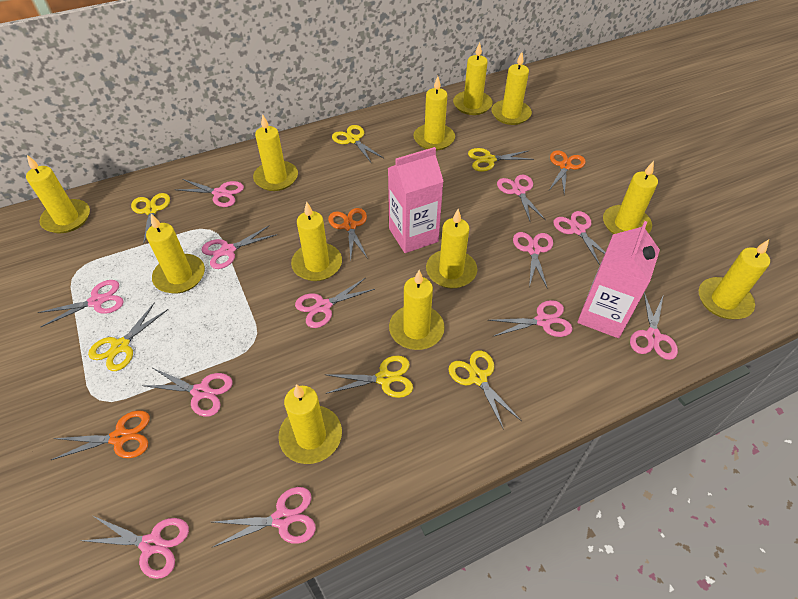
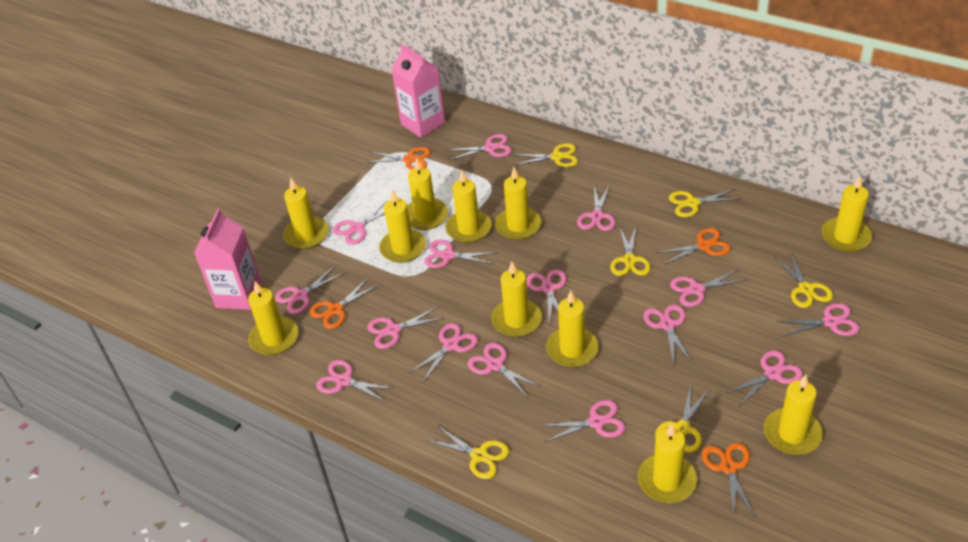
orange scissors: [51,410,150,460] [328,208,368,260] [549,150,586,194] = 3 -> [309,278,379,329] [366,147,431,170] [656,228,730,265] [702,443,755,517] = 4
pink scissors: [37,280,124,328] [81,516,189,579] [141,368,232,417] [175,179,244,207] [201,225,277,269] [213,487,316,547] [295,278,375,328] [489,300,573,337] [497,175,545,223] [513,232,553,289] [553,211,606,265] [630,292,678,360] = 12 -> [275,266,345,314] [316,360,395,402] [333,201,387,245] [367,307,444,349] [409,323,478,382] [424,240,495,268] [449,134,512,160] [468,343,541,398] [527,270,566,325] [539,400,625,442] [577,185,615,231] [643,304,692,365] [670,269,747,307] [725,351,803,406] [776,303,859,336] = 15
yellow candle: [26,155,90,233] [146,214,205,294] [253,114,298,191] [278,384,342,464] [291,202,342,281] [389,270,445,350] [413,76,455,151] [426,209,477,288] [453,42,493,115] [491,52,532,125] [603,161,658,234] [699,239,770,319] = 12 -> [248,281,299,355] [283,178,329,249] [379,190,426,263] [407,158,448,230] [446,170,492,243] [491,261,542,337] [495,167,541,240] [546,290,599,367] [638,423,697,503] [764,374,823,455] [821,176,872,252] = 11

